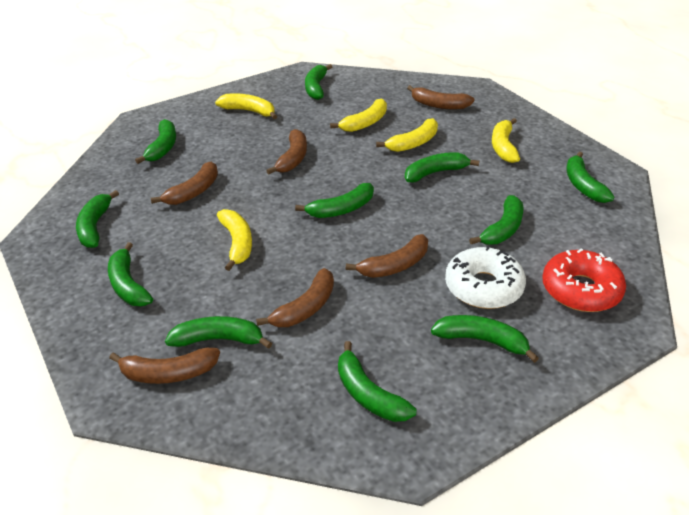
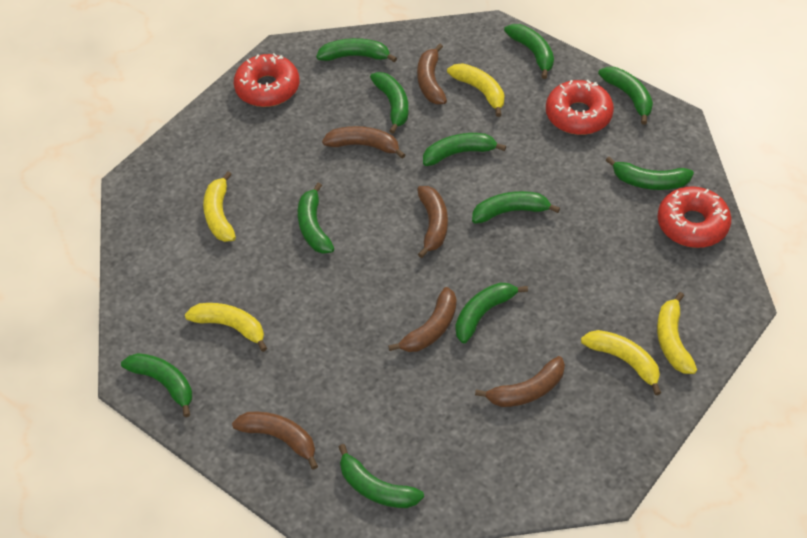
red donut: [542,248,626,312] = 1 -> [234,53,299,107] [546,80,614,135] [657,186,731,248] = 3
white donut: [445,246,526,309] = 1 -> none = 0

